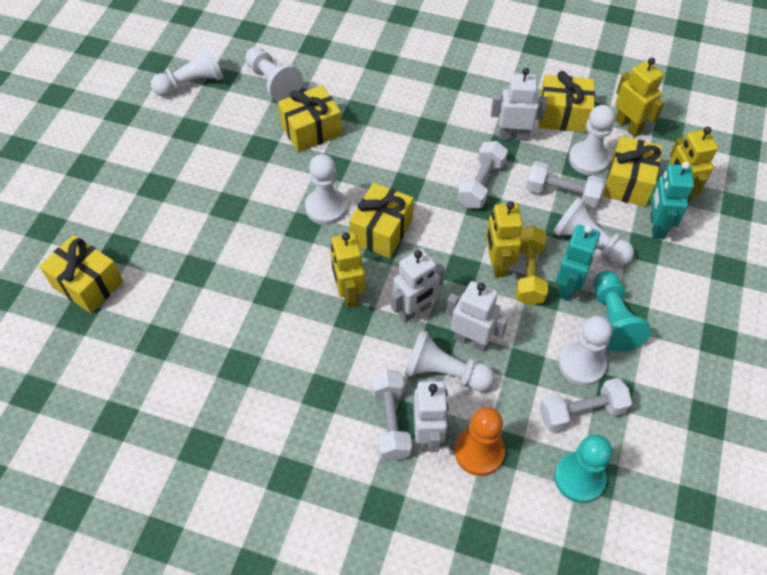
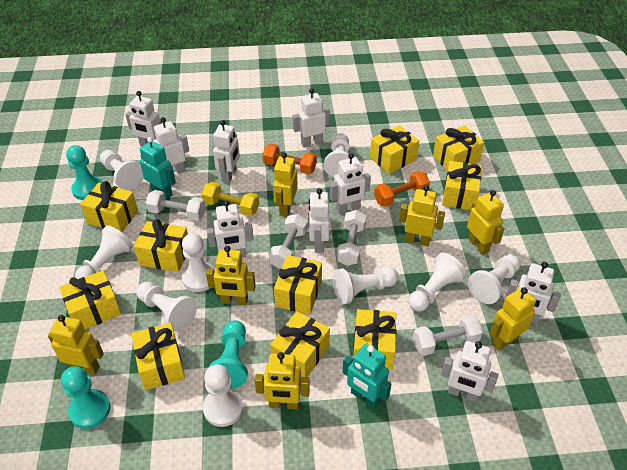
orange dumbbell: none = 0 -> [262,144,317,174] [374,171,430,207] = 2
orange pawn: [455,407,505,476] = 1 -> none = 0
turquoise pawn: [554,435,612,503] [593,270,651,352] = 2 -> [61,366,110,429] [66,145,102,200] [209,320,248,389] = 3
white pawn: [151,42,224,96] [245,47,303,102] [305,154,347,225] [404,330,495,391] [553,197,634,265] [559,316,612,386] [569,105,615,175] = 7 -> [75,226,133,280] [100,150,144,190] [136,282,197,332] [182,233,215,292] [203,364,243,427] [324,133,349,177] [333,267,398,304] [408,253,466,312] [468,253,521,304] = 9
white robot: [391,249,445,322] [414,378,449,452] [446,281,508,352] [491,68,547,141] = 4 -> [126,91,162,146] [153,117,189,174] [207,200,254,258] [213,120,240,183] [293,88,330,148] [308,188,330,253] [330,153,371,214] [441,341,499,402] [506,262,561,324] = 9
yellow gift: [39,235,124,314] [278,85,342,153] [349,182,414,258] [538,71,595,133] [603,136,663,207] = 5 -> [59,270,121,329] [80,181,138,232] [131,323,185,390] [134,219,188,272] [270,311,330,377] [274,255,322,315] [353,309,396,370] [370,125,419,174] [433,126,484,170] [442,161,482,210] = 10
yellow robot: [330,233,365,308] [486,201,523,278] [615,58,665,137] [669,127,718,204] = 4 -> [48,315,104,375] [206,246,256,305] [255,352,310,409] [273,153,298,217] [399,185,445,246] [467,190,505,255] [489,287,536,351] = 7

